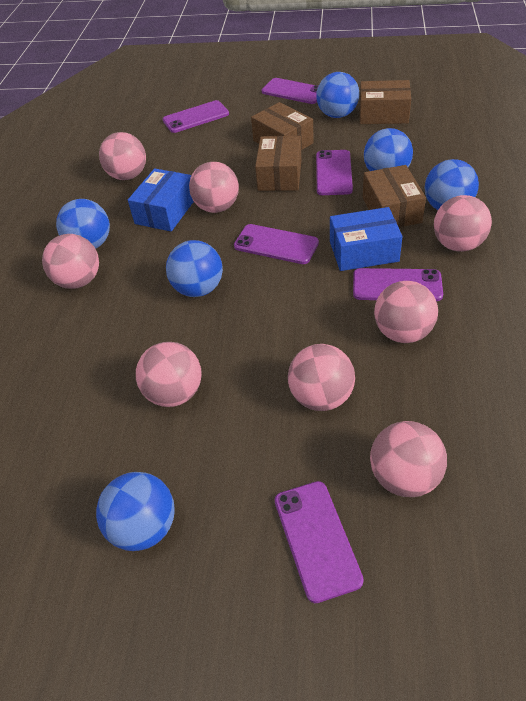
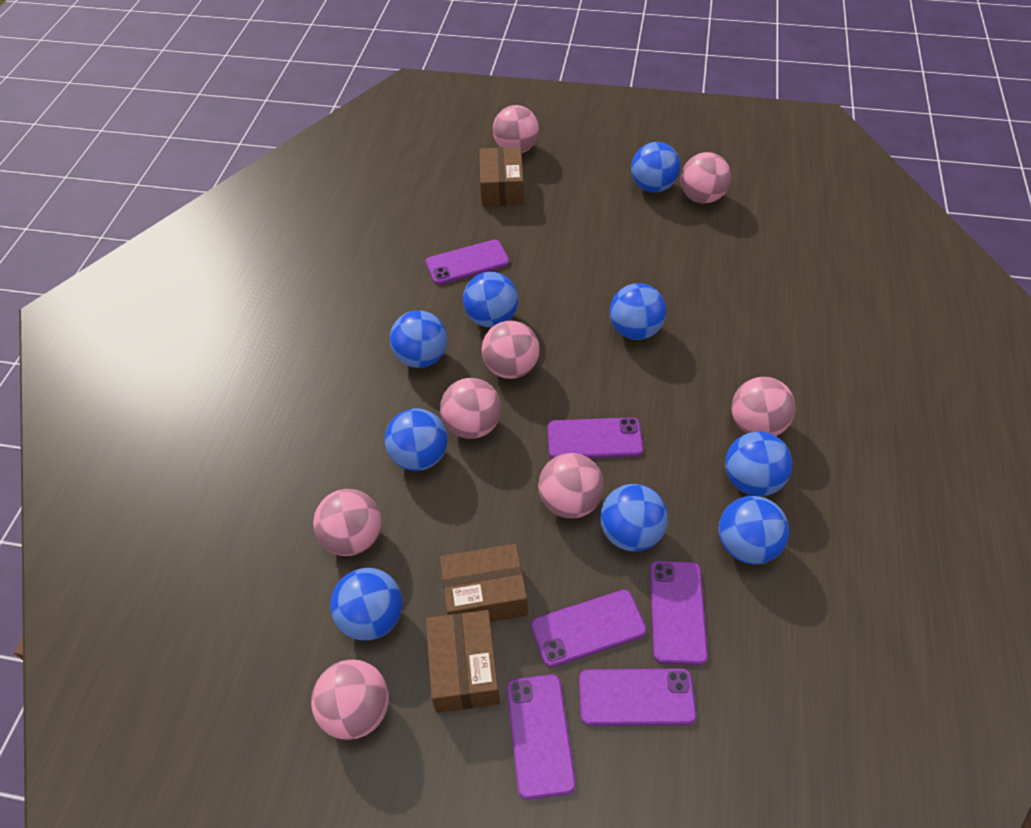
blue ball: [56,199,110,249] [96,472,175,551] [166,240,223,297] [316,72,360,118] [364,128,413,171] [425,159,479,210] = 6 -> [330,568,402,641] [385,408,447,471] [390,310,447,368] [463,272,518,328] [600,484,668,552] [610,283,666,340] [631,142,680,193] [718,496,789,565] [725,432,792,496] = 9
blue box: [128,168,194,232] [330,207,403,271] = 2 -> none = 0
brown box: [251,102,314,150] [255,136,301,191] [359,80,411,124] [363,165,426,227] = 4 -> [426,610,500,713] [440,544,528,622] [479,147,524,206] = 3

